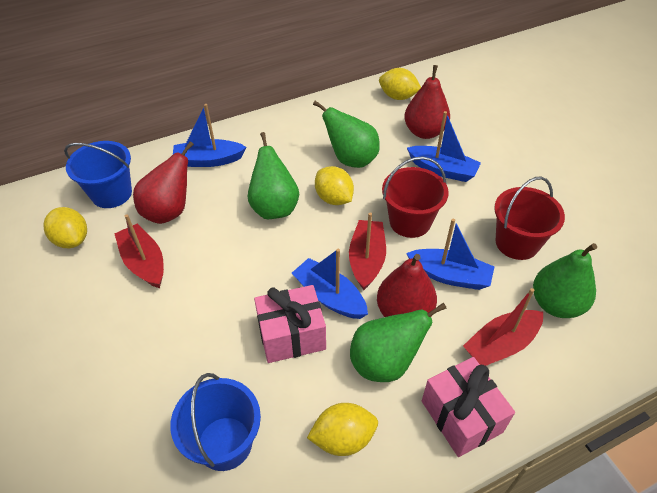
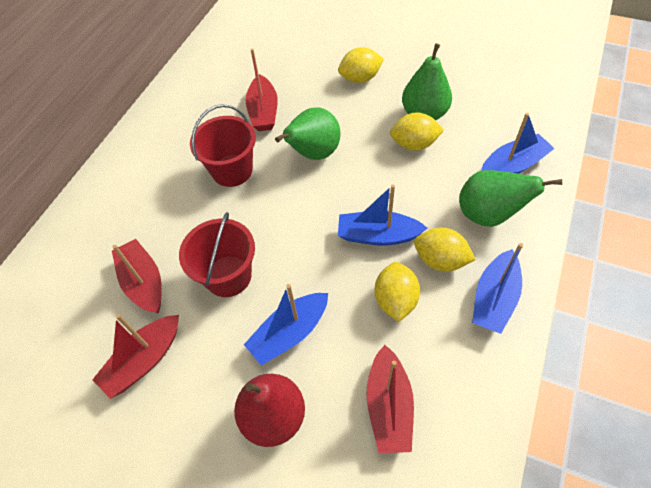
blue bucket: [64,141,132,208] [170,373,261,471] = 2 -> none = 0
green pear: [248,132,299,219] [313,101,380,168] [350,303,447,382] [533,243,597,318] = 4 -> [275,108,341,160] [402,43,452,120] [459,170,562,227] = 3
pink gift: [254,285,326,363] [422,357,515,457] = 2 -> none = 0
red boat: [114,214,164,288] [349,212,386,290] [463,288,543,366] = 3 -> [92,314,179,399] [112,239,162,313] [246,48,278,131] [366,345,414,453] = 4
red pear: [133,141,194,224] [377,254,437,317] [404,65,450,139] = 3 -> [234,374,305,447] = 1

